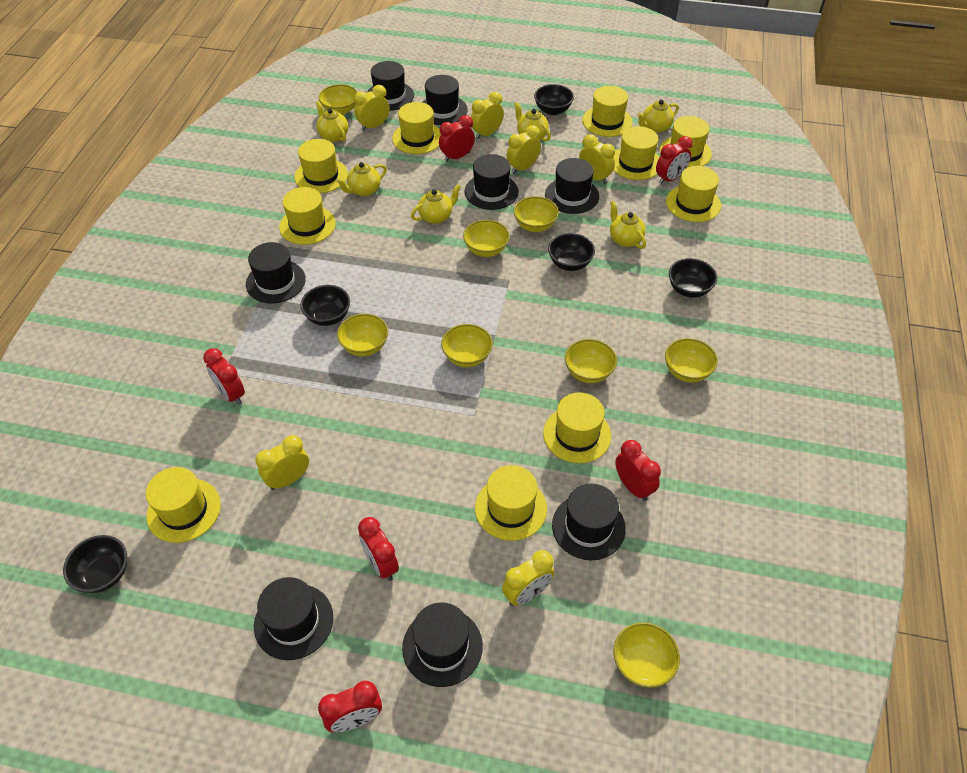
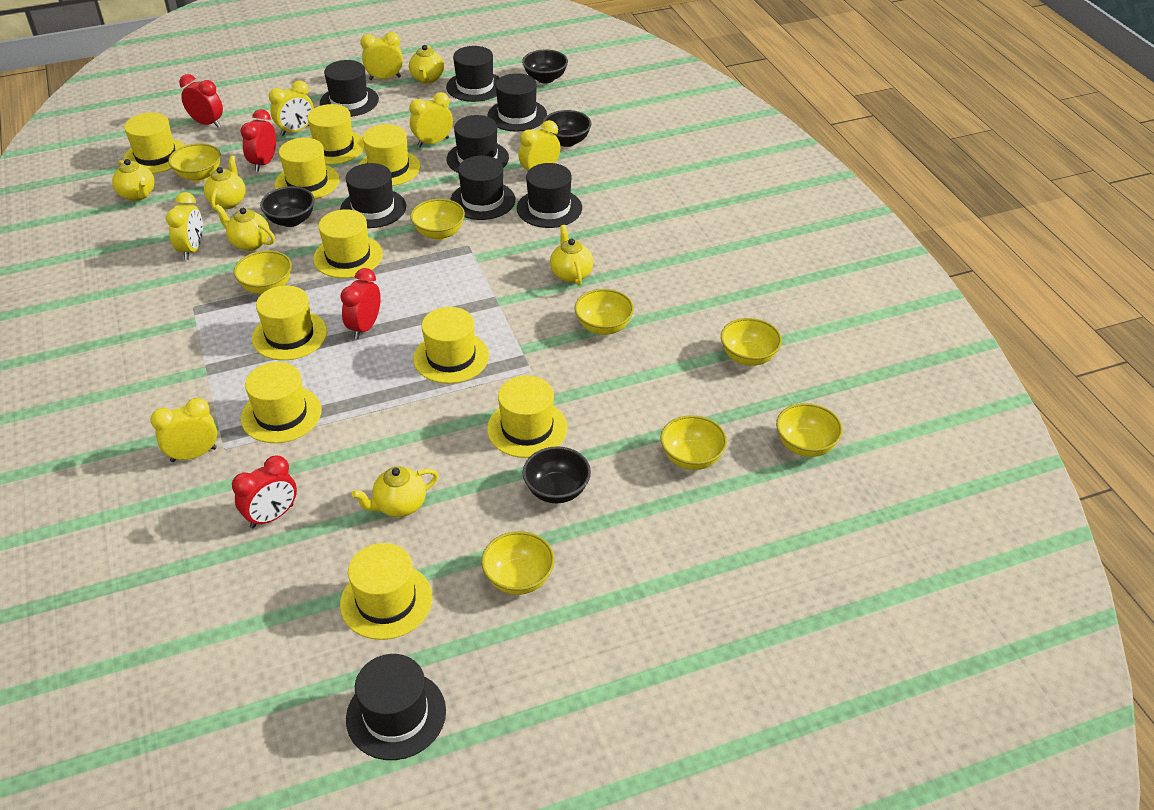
black bowl: [63,535,127,593] [300,285,350,326] [534,84,574,115] [548,233,595,271] [669,258,717,298] = 5 -> [260,186,315,227] [522,49,568,83] [522,446,591,503] [542,110,591,147] = 4
red clock: [203,348,245,405] [318,681,382,732] [358,517,399,581] [439,115,475,162] [615,440,661,501] [656,136,692,184] = 6 -> [179,74,223,128] [232,456,297,528] [241,109,276,172] [340,268,381,339] = 4

